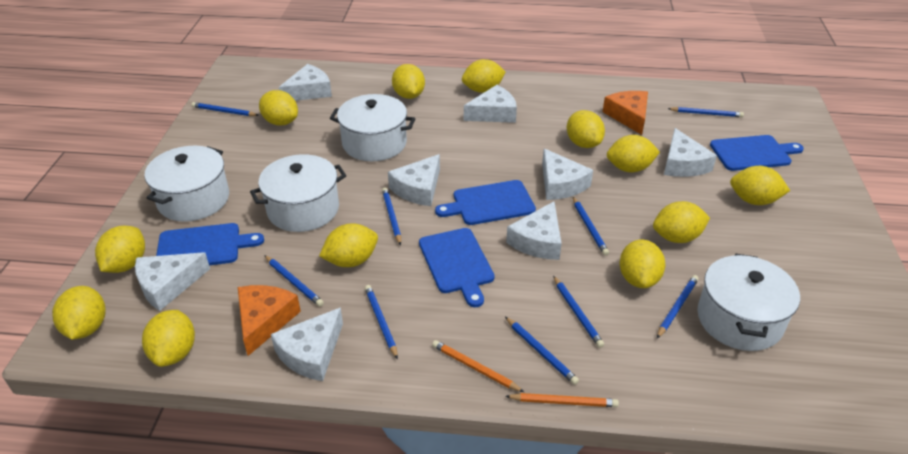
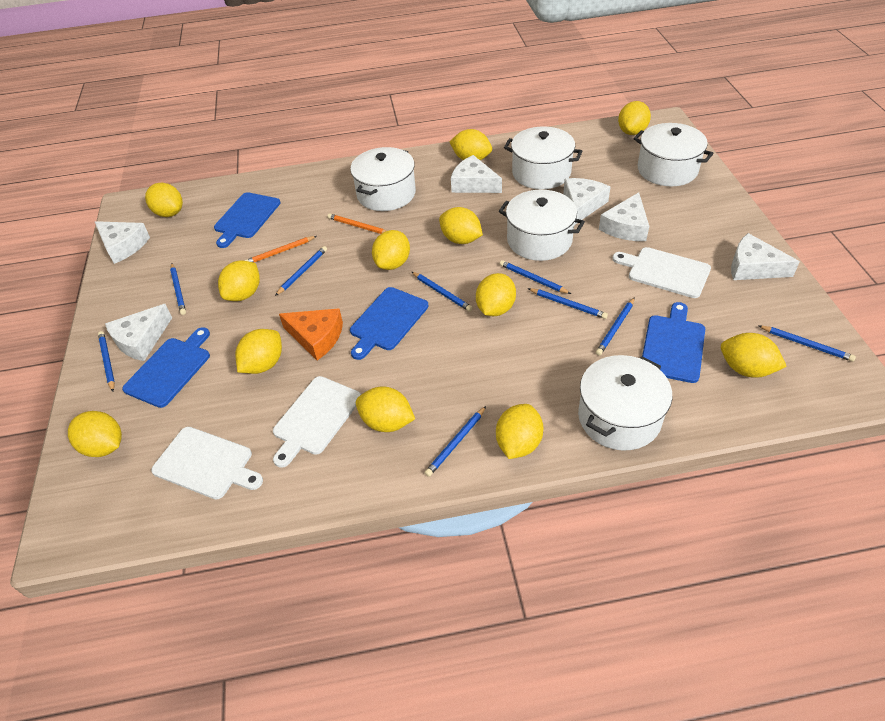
orange cheese: [238,285,301,356] [603,91,648,135] = 2 -> [279,308,343,360] = 1
white cheese: [135,252,210,311] [271,307,343,381] [279,64,332,101] [388,154,440,206] [464,85,517,123] [506,201,562,260] [542,148,593,200] [664,128,717,177] = 8 -> [95,221,150,264] [105,304,172,361] [451,155,502,193] [563,178,611,225] [599,192,649,241] [731,233,800,280] = 6
white cutting board: none = 0 -> [151,427,263,499] [273,376,361,468] [612,247,711,298] = 3
white pot: [145,146,229,222] [250,154,346,232] [330,94,415,161] [697,254,800,351] = 4 -> [350,147,416,211] [499,190,585,261] [504,127,583,189] [578,355,672,451] [633,123,714,186] = 5

